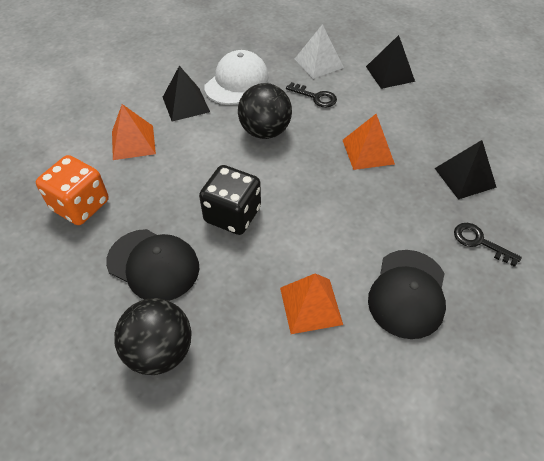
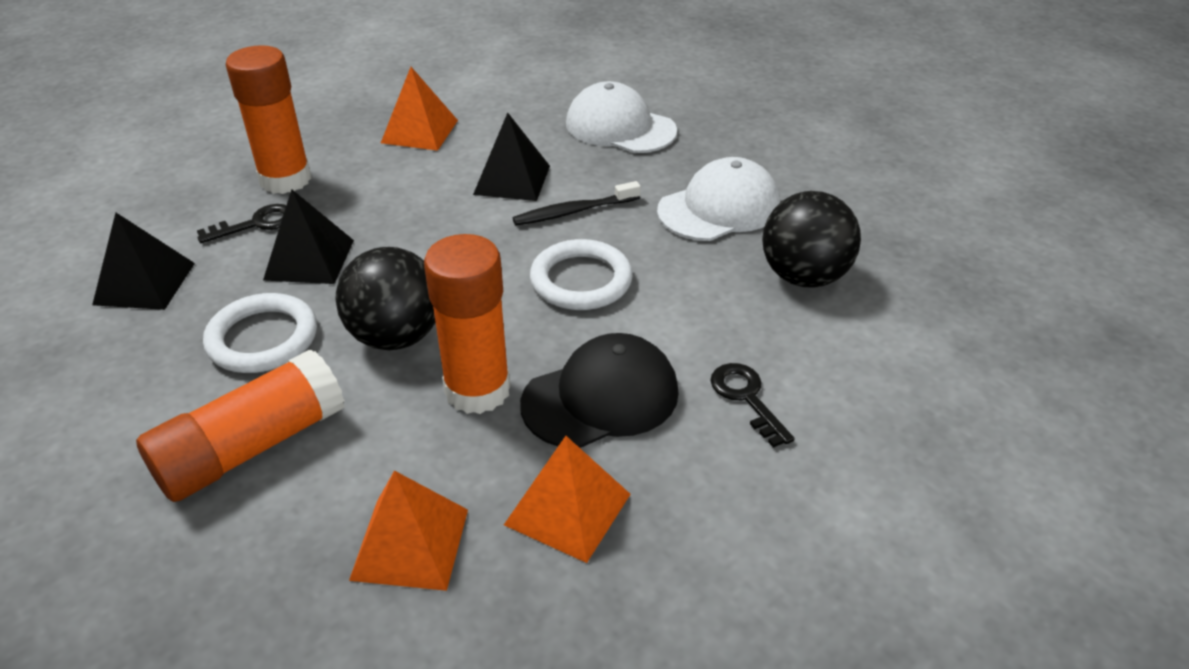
black cap: [106,229,199,301] [368,250,446,339] = 2 -> [520,333,679,448] = 1
black dice: [199,165,261,235] = 1 -> none = 0
black toothbrush: none = 0 -> [513,181,641,226] = 1
orange dice: [36,155,109,225] = 1 -> none = 0
orange glue stick: none = 0 -> [136,349,345,502] [226,45,311,194] [424,234,511,414] = 3
white cap: [204,50,269,105] = 1 -> [566,81,677,153] [657,157,780,241] = 2
white pyramid: [295,24,344,79] = 1 -> none = 0
white ring: none = 0 -> [203,293,317,373] [530,239,633,310] = 2

